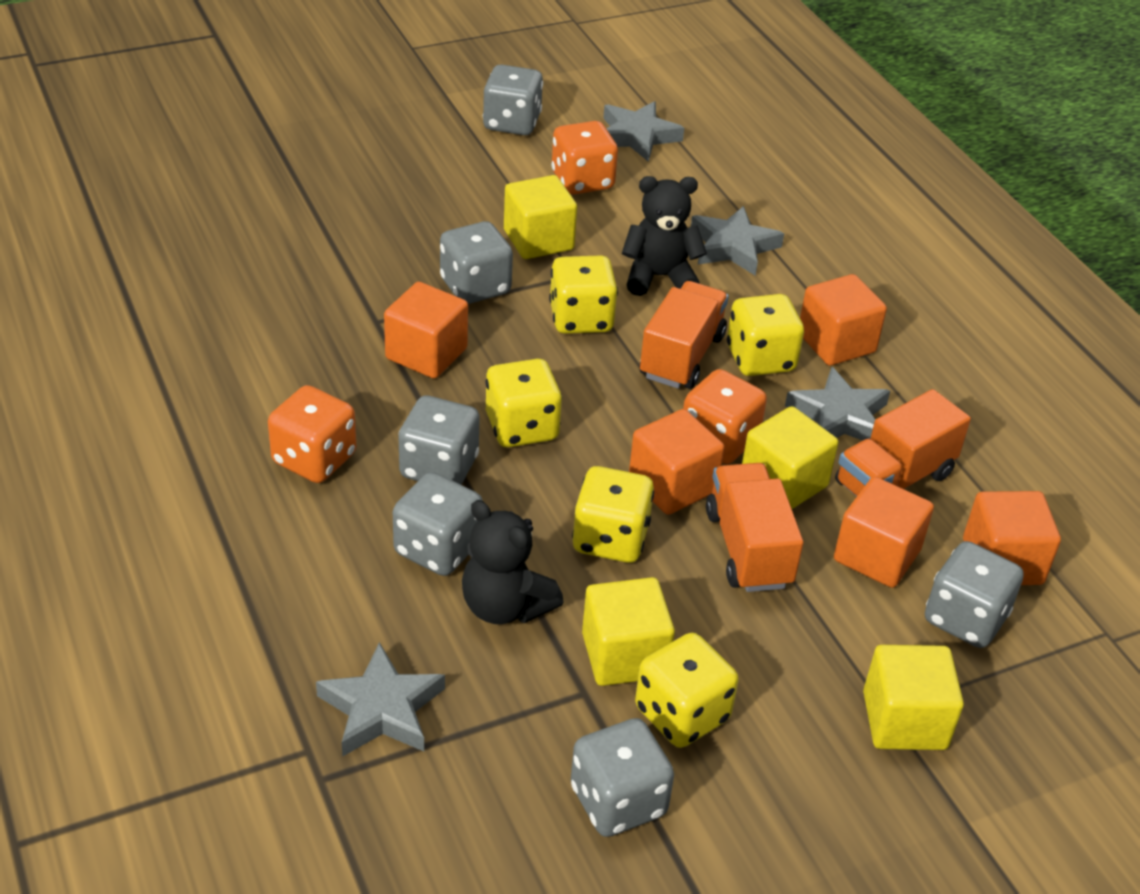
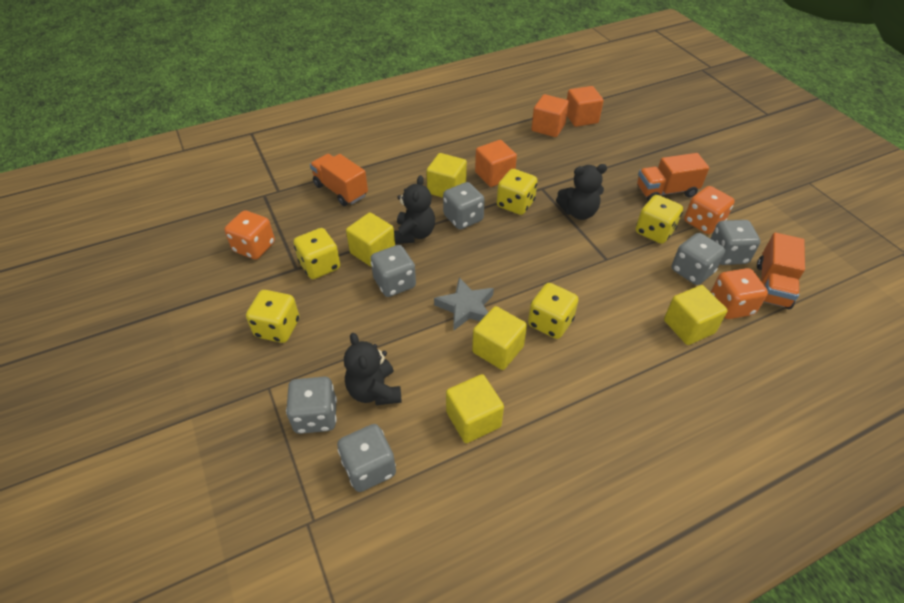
black teddy bear: [462,500,564,624] [622,176,707,296] = 2 -> [344,333,401,405] [394,175,435,244] [556,164,607,220] = 3
grey star: [316,642,445,757] [603,101,684,162] [691,206,784,276] [785,367,890,441] = 4 -> [434,277,494,331] = 1
orange cube: [384,282,468,379] [629,409,724,515] [800,274,887,366] [834,477,934,588] [963,491,1061,585] = 5 -> [475,140,517,187] [531,94,569,137] [567,86,604,127] = 3
yellow cube: [504,175,577,259] [582,577,675,686] [742,406,838,509] [863,645,964,750] = 4 -> [346,212,395,267] [426,153,467,198] [446,374,504,443] [472,306,527,370] [664,285,728,345] = 5

